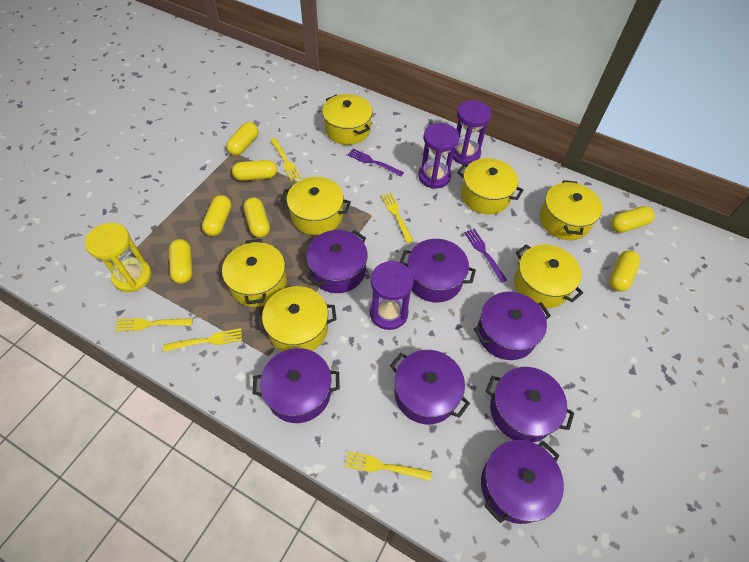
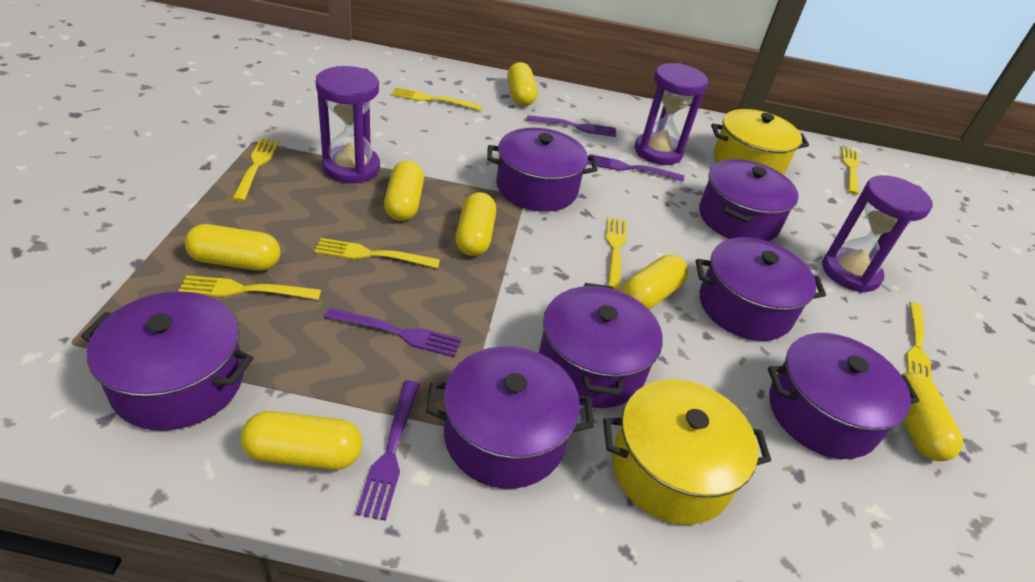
purple fork: [348,149,404,176] [464,229,507,283] = 2 -> [325,308,462,357] [356,380,420,521] [527,115,616,137] [587,154,684,181] = 4
yellow fork: [115,318,193,331] [163,328,242,352] [271,138,302,181] [345,451,432,481] [381,193,413,243] = 5 -> [178,275,321,300] [232,138,279,201] [314,238,440,268] [391,87,482,111] [606,217,626,291] [842,147,859,195] [907,302,932,380] = 7
yellow hourglass: [85,223,152,292] = 1 -> none = 0
yellow pot: [222,239,287,307] [255,286,336,352] [280,177,351,235] [322,94,372,145] [457,158,524,214] [514,244,583,308] [540,180,603,240] = 7 -> [603,379,771,525] [711,109,809,175] = 2

